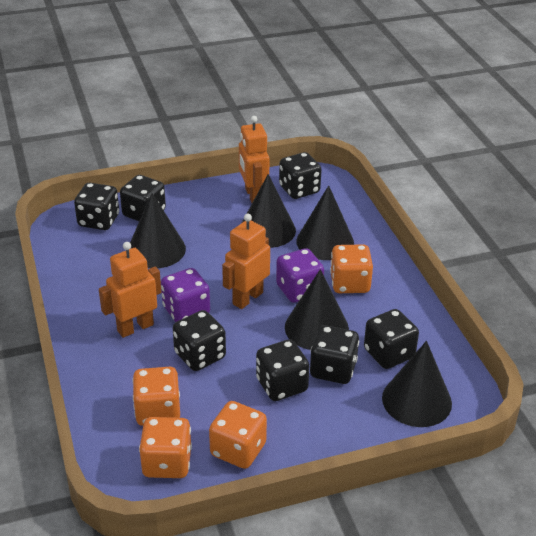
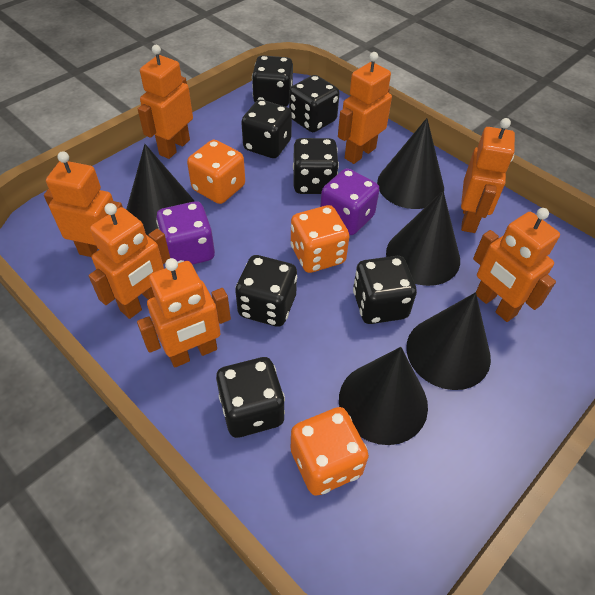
orange dice: [132,367,180,426] [139,417,192,478] [209,401,267,469] [330,244,373,293] = 4 -> [187,140,245,204] [291,205,350,273] [291,407,369,496] = 3
orange robot: [99,242,161,338] [222,214,270,309] [239,116,270,203] = 3 -> [44,151,123,257] [88,203,170,319] [137,258,231,367] [138,45,193,159] [338,52,392,164] [461,118,515,233] [473,208,560,322] = 7

